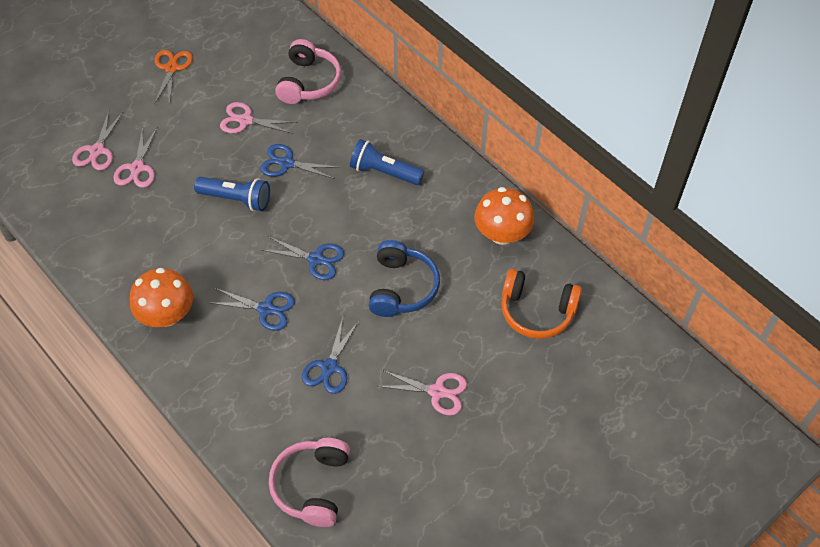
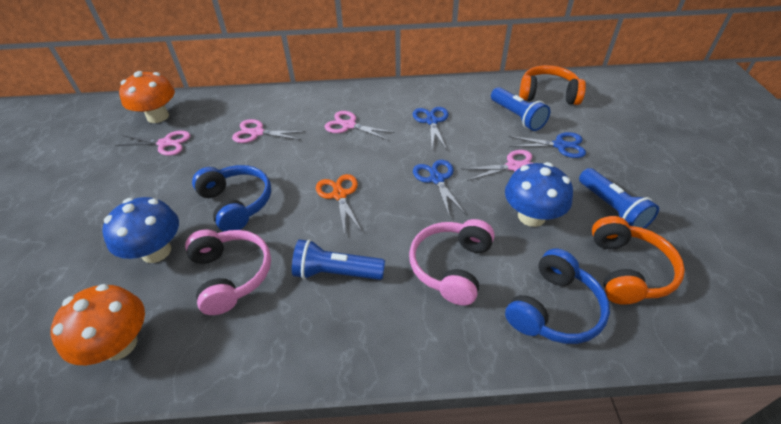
blue flashlight: [194,177,270,211] [350,139,424,185] = 2 -> [292,239,385,280] [491,87,550,131] [579,168,659,229] = 3
blue headphones: [368,240,440,317] = 1 -> [192,165,271,232] [505,249,610,344] = 2
blue mushroom: none = 0 -> [102,197,179,263] [505,162,573,227] = 2
blue scissors: [211,288,295,331] [260,144,340,179] [262,236,344,280] [302,317,359,394] = 4 -> [413,107,449,150] [413,160,466,218] [509,132,586,158] = 3
orange headphones: [501,269,582,339] = 1 -> [519,65,586,105] [592,216,685,305] = 2

